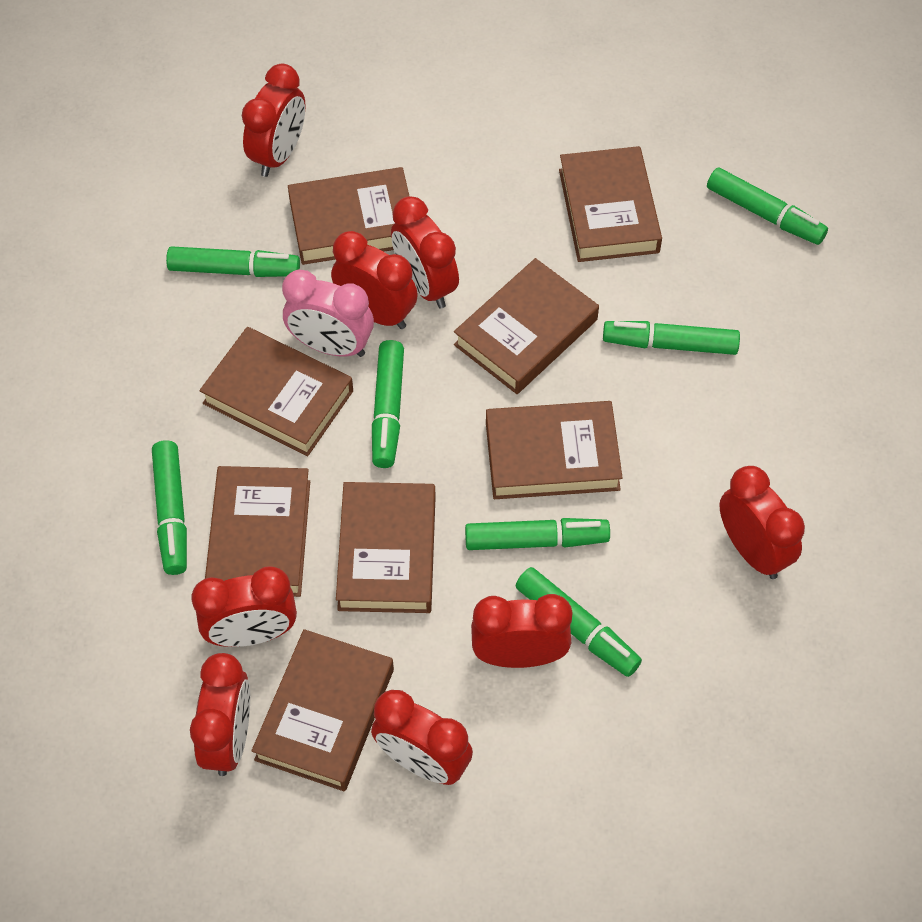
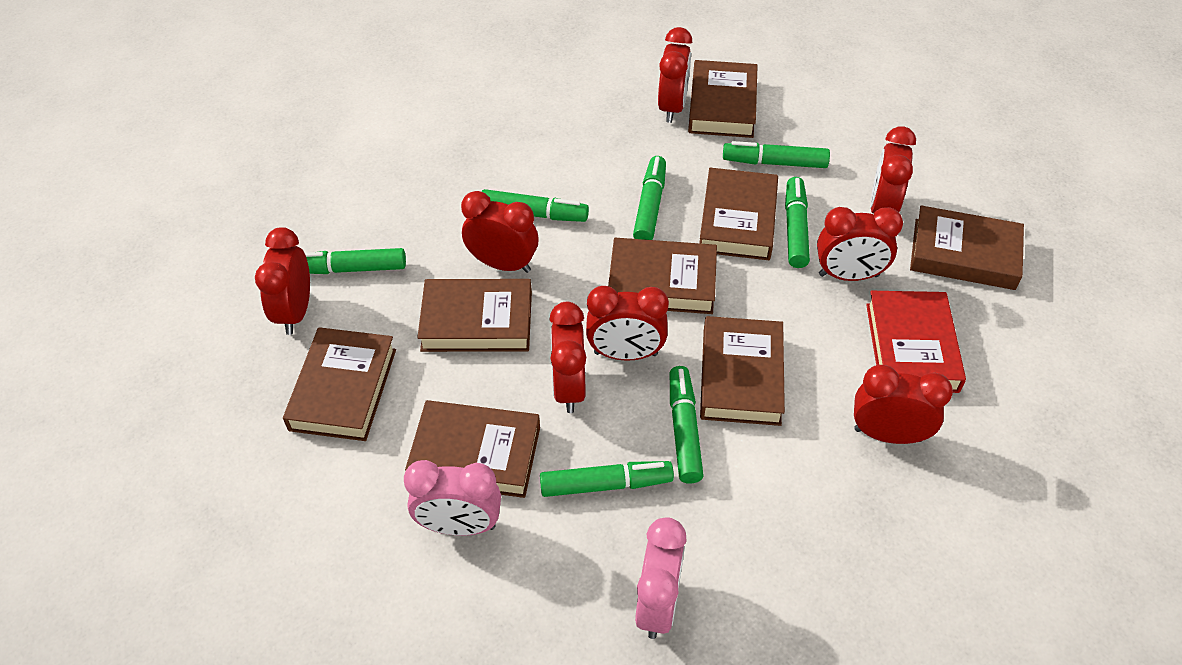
pink clock: [282,269,374,357] = 1 -> [404,460,501,536] [635,517,687,639] = 2
red book: none = 0 -> [866,291,966,393] = 1

